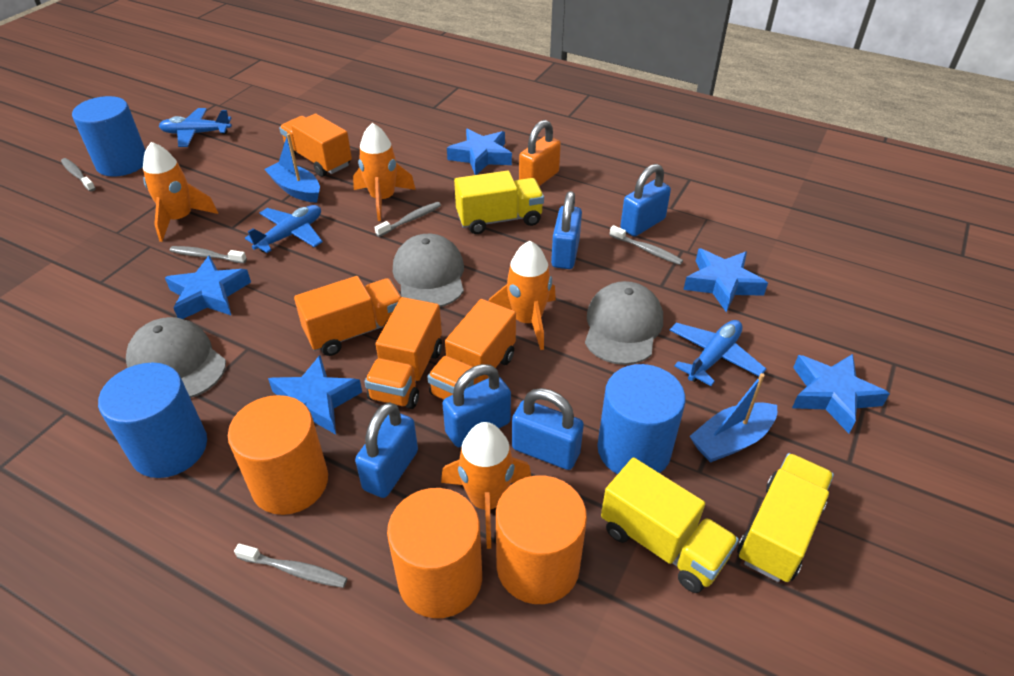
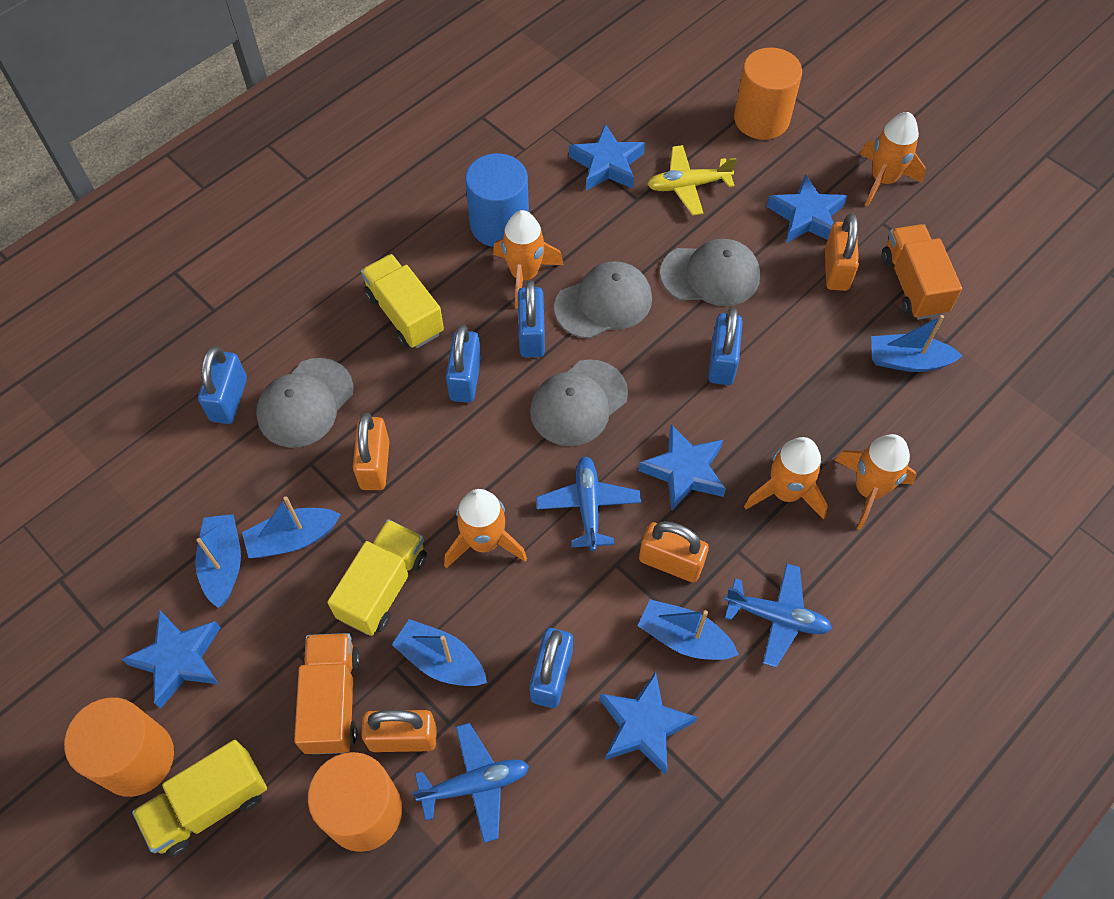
blue boat: [264,133,320,203] [689,373,777,463] = 2 -> [195,514,241,608] [242,496,341,558] [392,619,487,686] [638,599,739,660] [871,315,963,372] = 5
blue cylinder: [72,96,145,177] [98,363,207,478] [597,364,686,474] = 3 -> [465,153,529,247] = 1
grey cap: [126,317,226,398] [393,234,464,307] [585,281,663,365] = 3 -> [256,358,354,448] [530,359,628,446] [554,261,652,339] [660,239,760,306] = 4
grey toothbrush: [61,158,96,192] [169,246,247,263] [234,543,348,588] [375,202,441,237] [610,225,683,265] = 5 -> none = 0
orange padlock: [519,120,561,186] = 1 -> [353,413,390,490] [361,710,437,752] [639,521,709,583] [825,213,859,291] = 4
orange rocket: [143,142,218,242] [353,123,416,221] [441,422,531,549] [489,241,556,350] = 4 -> [444,489,527,568] [493,210,564,308] [744,437,828,520] [835,434,917,530] [860,112,926,206] = 5
orange truck: [279,114,352,177] [294,276,402,356] [365,297,442,409] [427,299,516,400] = 4 -> [294,633,360,754] [882,224,962,320] = 2
yellow plane: none = 0 -> [647,145,737,216] = 1

